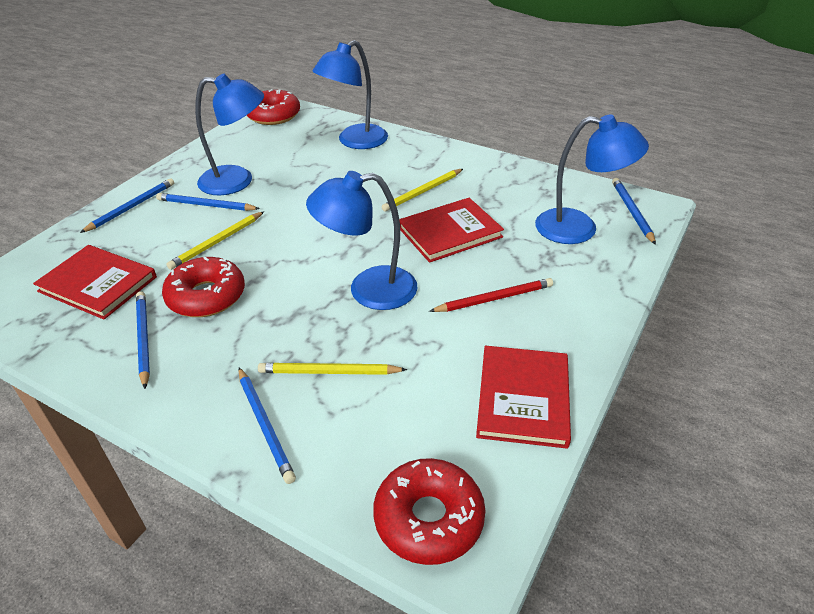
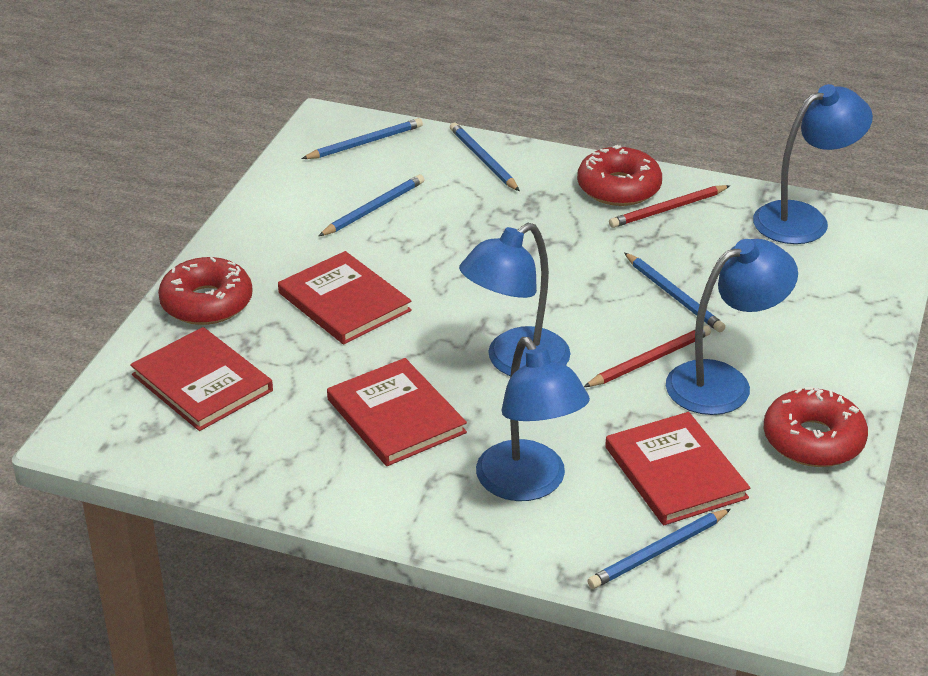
red book: [33,245,157,319] [399,198,504,263] [476,346,571,449] = 3 -> [130,327,273,431] [278,251,412,345] [327,358,467,466] [605,412,750,525] = 4
red pencil: [429,278,553,312] = 1 -> [584,325,711,387] [609,185,730,228] = 2
yellow pencil: [167,211,264,270] [258,363,407,375] [382,169,463,212] = 3 -> none = 0

